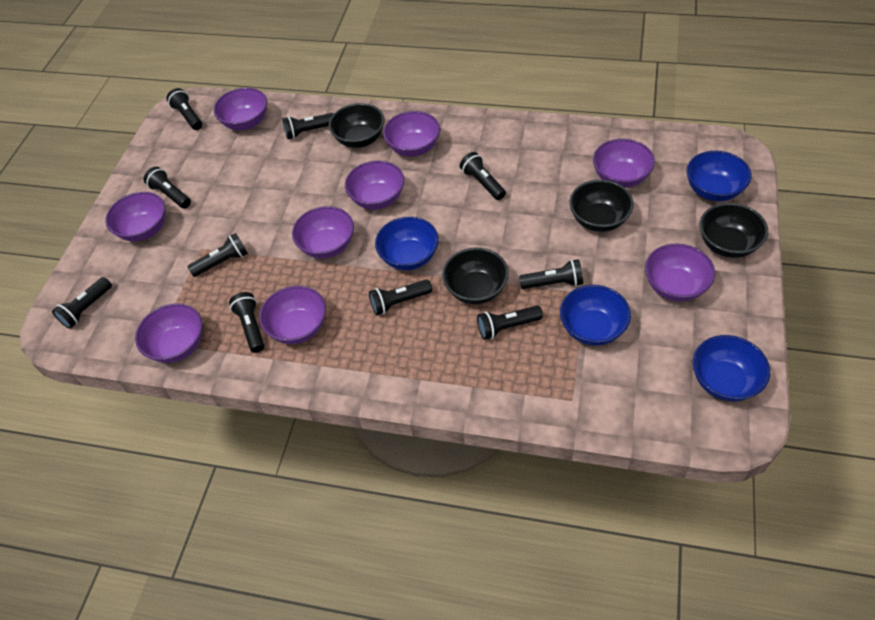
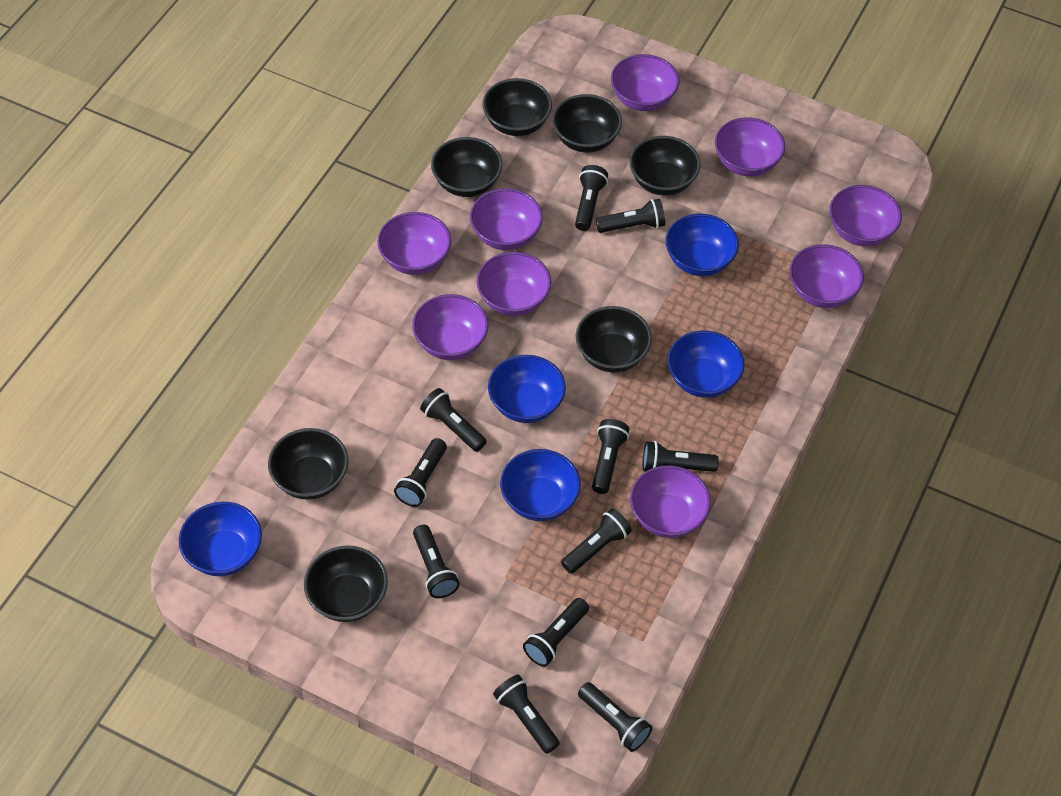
black bowl: [329,103,385,148] [442,247,509,304] [569,180,634,232] [700,203,768,258] = 4 -> [268,428,348,500] [304,545,388,622] [431,137,502,197] [482,78,552,136] [552,94,622,152] [576,306,652,372] [629,136,701,195] = 7
black flashlight: [52,277,112,329] [144,167,191,208] [167,88,202,130] [188,233,248,277] [229,292,264,353] [283,113,334,139] [369,280,432,315] [460,152,506,200] [477,306,543,340] [519,259,583,289] = 10 -> [394,438,447,507] [413,525,460,598] [420,388,487,452] [493,675,560,754] [523,598,589,667] [561,508,632,574] [575,165,608,231] [578,682,652,752] [592,419,629,494] [596,199,665,233] [643,441,719,472] = 11
blue bowl: [375,217,439,270] [560,285,631,346] [687,151,751,201] [692,335,770,401] = 4 -> [179,502,262,576] [488,355,566,423] [500,449,581,521] [665,214,739,276] [668,330,744,398] = 5

